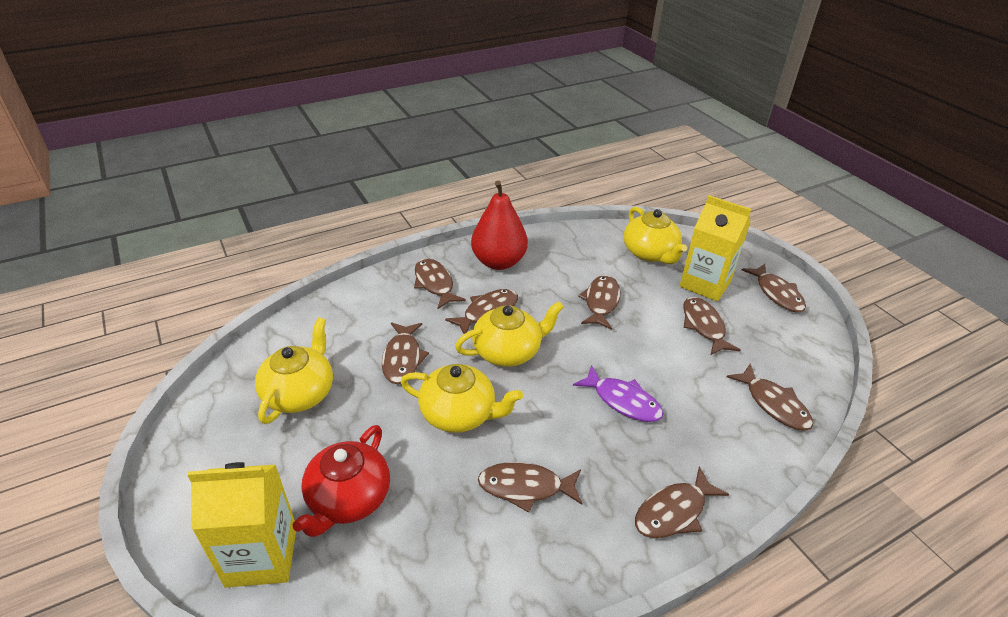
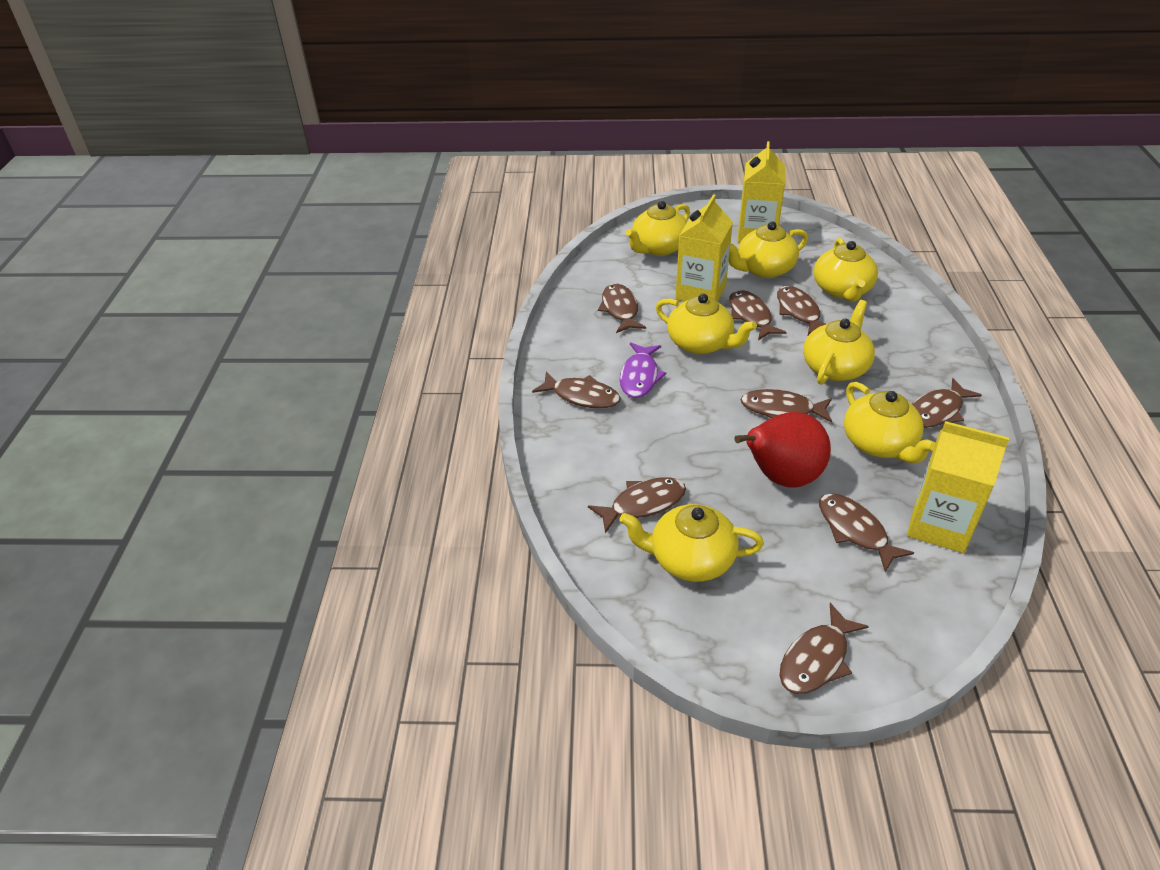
red teapot: [293,425,390,537] = 1 -> none = 0
yellow carton: [187,462,296,587] [680,195,751,301] = 2 -> [675,194,733,302] [737,141,785,244] [907,421,1009,553] = 3
yellow teapot: [255,317,333,424] [401,364,523,433] [455,301,564,367] [624,207,687,264] = 4 -> [619,504,764,582] [626,201,690,256] [656,294,757,354] [729,221,808,278] [803,300,875,385] [814,238,878,302] [844,382,936,464] = 7

